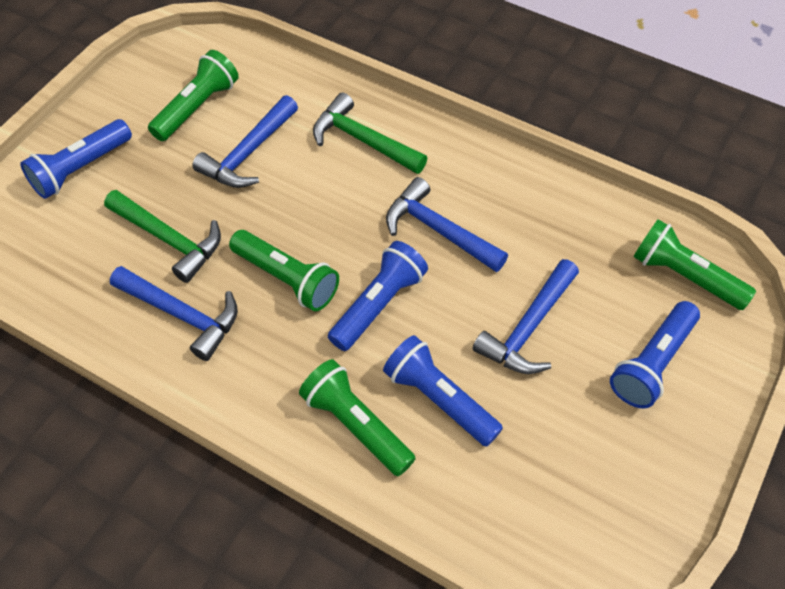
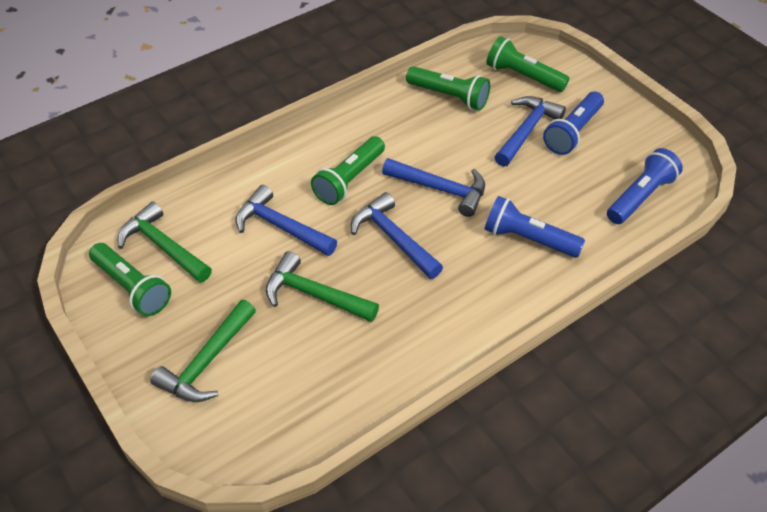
blue flashlight: [20,119,132,199] [328,241,428,351] [383,335,503,447] [610,301,700,409] = 4 -> [485,196,585,258] [543,91,604,155] [607,148,683,224] = 3
green hammer: [104,190,221,283] [313,92,428,174] = 2 -> [118,201,212,283] [150,300,256,402] [266,251,379,322] = 3

